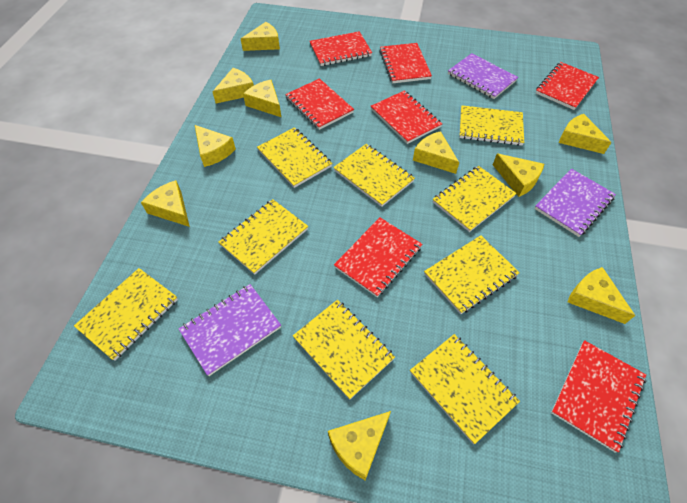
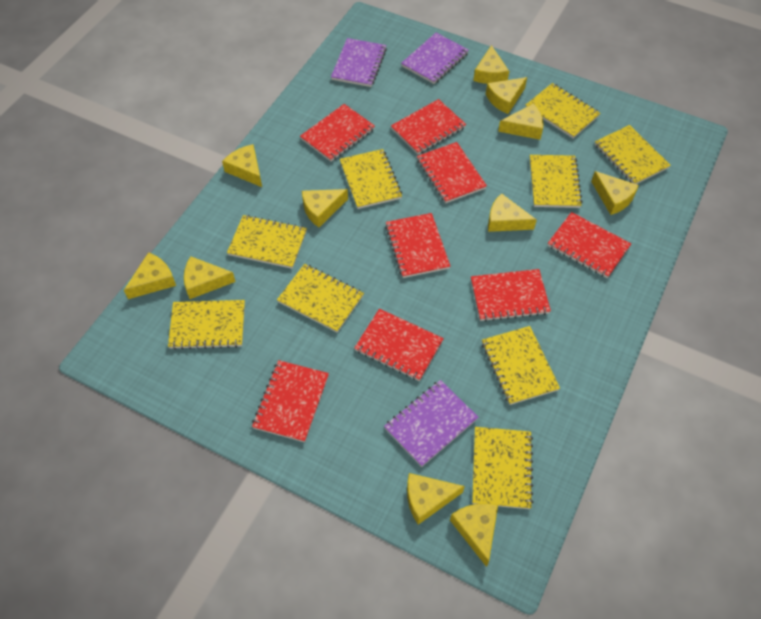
red notebook: [285,78,354,130] [309,31,372,66] [334,217,422,297] [371,91,442,144] [379,43,432,83] [536,62,599,110] [551,340,646,453] = 7 -> [252,360,329,442] [300,104,375,162] [354,309,444,381] [385,213,450,278] [391,99,466,154] [417,142,487,203] [471,269,551,322] [548,212,631,278] = 8
yellow cheese: [141,180,190,227] [195,125,236,167] [213,68,254,104] [241,22,280,51] [243,80,281,117] [328,411,391,480] [413,131,459,174] [493,154,544,197] [559,114,612,154] [568,267,635,324] = 10 -> [124,252,176,299] [184,256,236,299] [222,144,262,187] [302,189,348,227] [407,473,465,525] [450,503,498,567] [473,45,509,84] [486,77,527,114] [488,193,537,232] [498,103,544,140] [591,171,639,215] = 11

